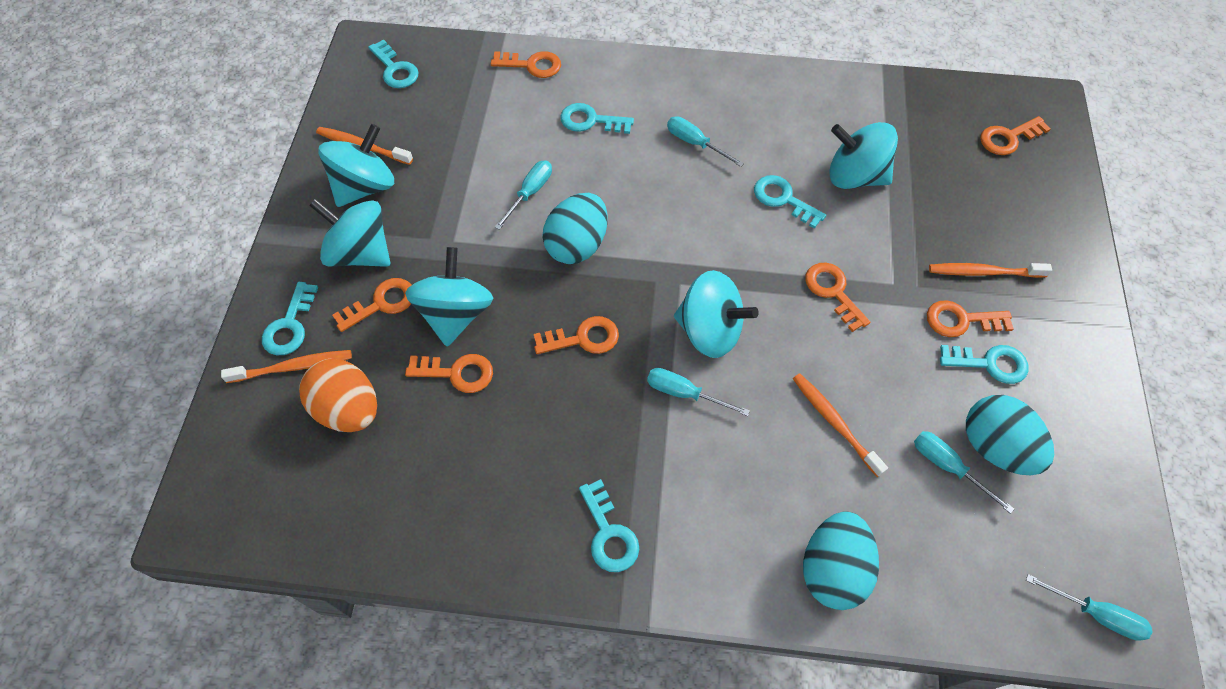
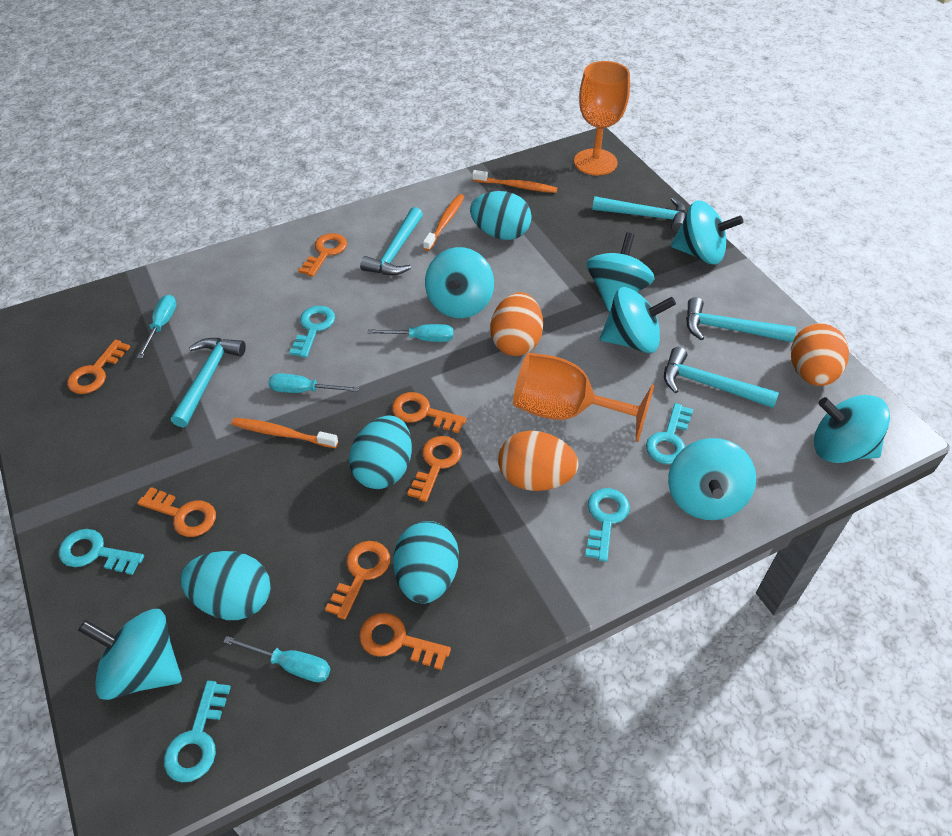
orange egg: [299,358,377,432] = 1 -> [490,292,543,356] [498,431,579,491] [791,323,849,386] = 3
orange goblet: none = 0 -> [513,353,655,442] [574,61,630,176] = 2
orange toothbrush: [221,350,352,383] [316,127,413,165] [793,373,888,477] [929,263,1052,278] = 4 -> [231,418,338,448] [423,194,464,251] [472,170,557,193] = 3
turquoise egg: [542,193,608,264] [803,511,879,610] [966,395,1054,475] = 3 -> [180,551,271,620] [349,415,412,489] [393,521,459,603] [470,191,532,240] = 4
turquoise hammer: none = 0 -> [171,338,246,428] [360,207,423,275] [592,196,686,233] [664,347,779,408] [686,297,796,342] = 5
turquoise key: [262,282,318,355] [368,39,419,88] [560,103,634,134] [579,479,639,572] [754,175,826,229] [940,345,1028,384] = 6 -> [59,529,144,575] [164,681,231,782] [289,306,335,358] [585,488,630,562] [646,403,694,464] = 5
turquoise screwdriver: [495,161,552,230] [647,368,750,416] [667,116,744,167] [914,431,1014,514] [1026,574,1152,641] = 5 -> [137,295,177,359] [223,636,330,682] [268,373,359,393] [368,324,453,342] = 4
turquoise spinning top: [309,198,391,267] [318,124,394,207] [405,247,493,347] [674,270,759,358] [829,122,898,189] = 5 -> [78,609,182,700] [425,247,494,318] [587,232,655,312] [600,287,676,353] [668,438,756,520] [671,200,743,265] [814,395,890,463] = 7

